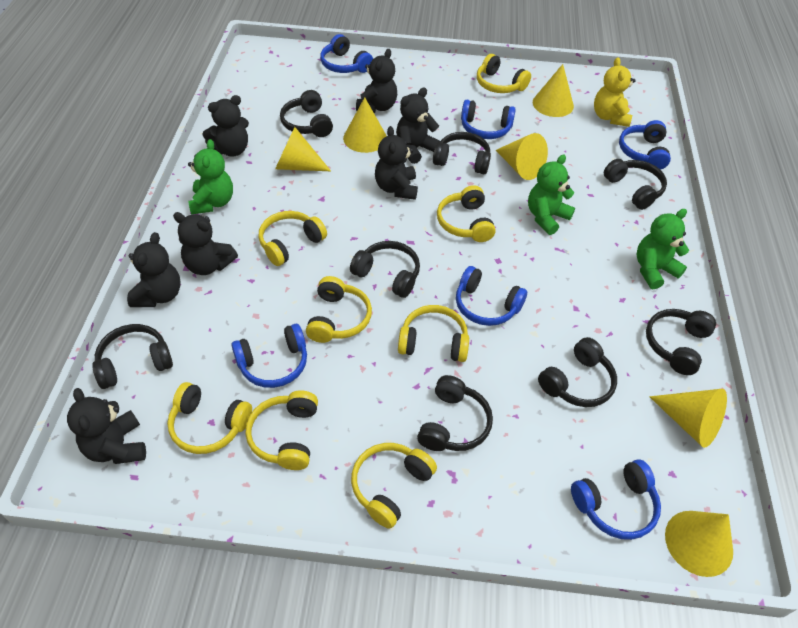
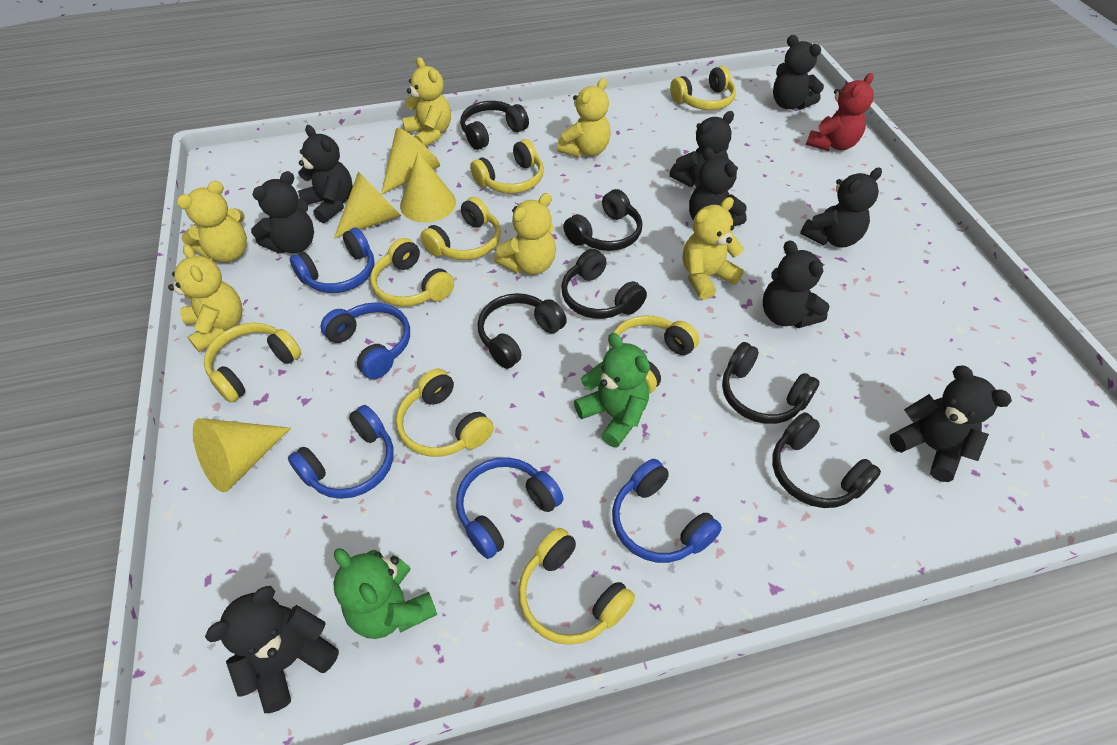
black headphones: [92,324,173,389] [280,90,333,137] [350,241,420,298] [417,375,493,451] [433,132,491,174] [538,337,617,407] [604,159,667,210] [646,309,716,375] = 8 -> [460,101,529,150] [477,293,567,369] [561,248,647,319] [563,189,642,251] [722,342,819,424] [772,412,881,508] = 6
black teddy bear: [67,388,146,464] [127,232,181,307] [173,212,238,275] [202,95,249,157] [356,49,397,113] [375,126,418,200] [396,87,440,164] = 7 -> [205,586,339,713] [251,171,314,254] [298,125,353,223] [669,111,734,187] [689,147,747,226] [763,240,830,328] [773,35,824,110] [800,168,882,248] [889,366,1012,482] = 9
blue headphones: [231,324,307,388] [320,34,373,73] [456,266,527,326] [461,100,516,139] [571,459,661,540] [619,120,671,170] = 6 -> [288,405,394,499] [290,228,375,293] [321,302,410,379] [456,457,564,559] [612,459,722,563] = 5
green teddy bear: [188,139,233,214] [528,154,575,235] [637,209,689,289] = 3 -> [333,548,437,639] [574,333,650,448] = 2
red teddy bear: none = 0 -> [806,73,874,151] = 1
yellow cone: [275,127,331,171] [343,97,387,153] [496,133,548,180] [533,64,574,117] [649,389,727,448] [665,511,733,577] = 6 -> [193,418,291,492] [334,172,401,239] [381,128,440,195] [400,151,456,223] = 4
yellow teddy bear: [594,57,636,127] = 1 -> [168,244,242,352] [177,181,247,262] [402,57,451,146] [494,193,556,275] [557,78,611,158] [683,197,744,300] = 6

